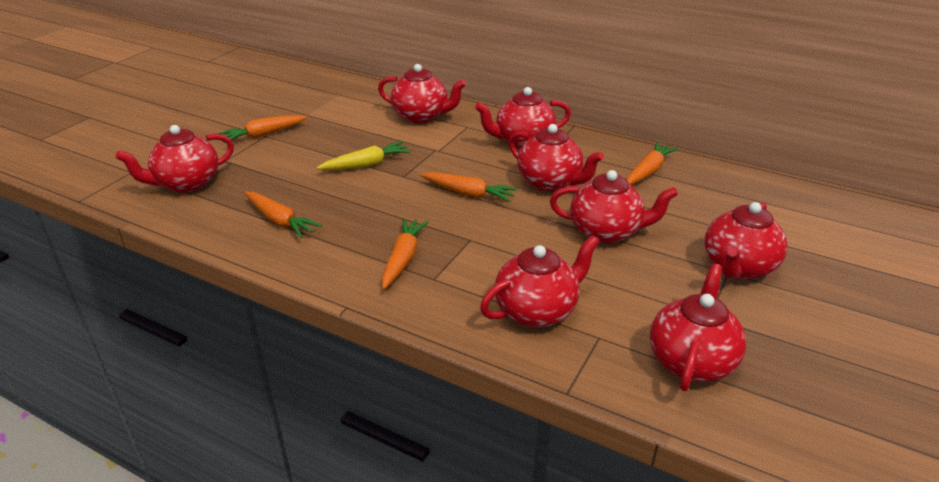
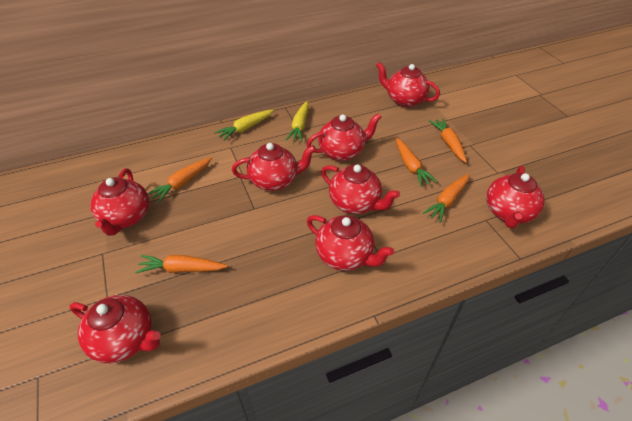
yellow carrot: [317,141,411,170] = 1 -> [215,110,274,141] [286,101,309,142] = 2

